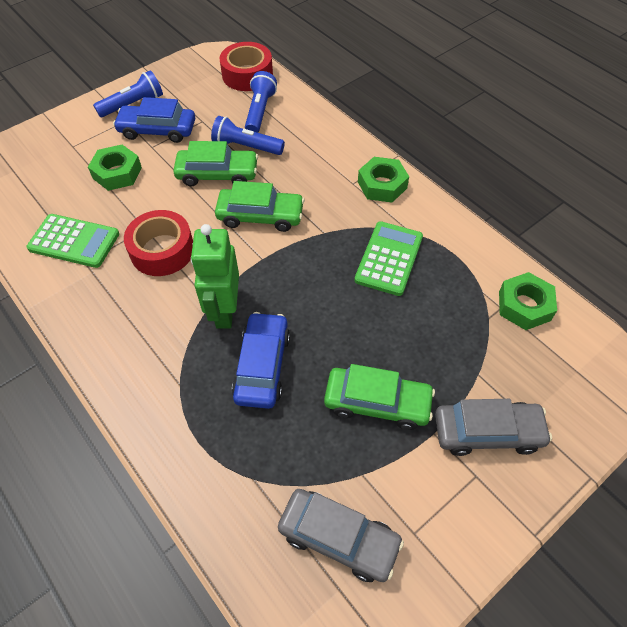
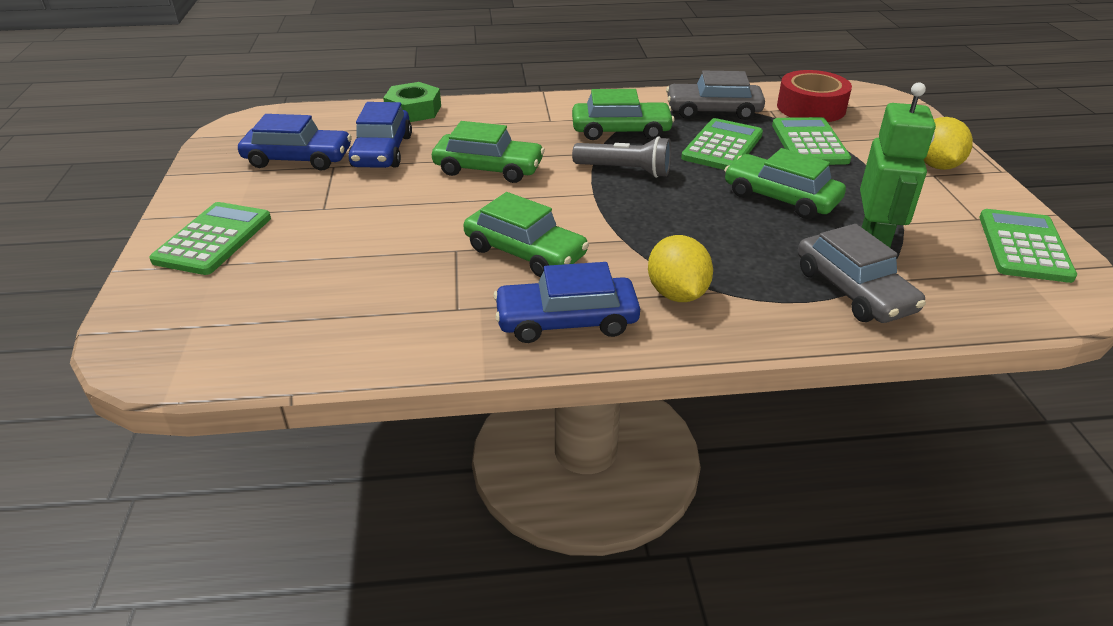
blue car: [113,97,195,143] [232,312,290,409] = 2 -> [238,114,352,171] [348,102,412,168] [493,262,640,343] = 3
blue flashlight: [93,70,163,117] [211,116,285,155] [245,71,277,133] = 3 -> none = 0
green calculator: [26,214,119,268] [354,221,423,296] = 2 -> [149,202,271,275] [681,118,763,170] [772,117,851,165] [979,209,1077,283] = 4
green car: [173,141,258,186] [215,181,305,232] [324,364,435,430] = 3 -> [432,121,545,183] [463,192,589,277] [572,89,675,140] [724,148,846,219] = 4
green nut: [88,145,142,191] [358,157,409,203] [499,272,557,330] = 3 -> [383,82,441,122] = 1
grey flashlight: none = 0 -> [572,136,671,178] = 1
red tape: [124,210,193,276] [219,42,273,91] = 2 -> [777,70,852,122] = 1
yellow lemon: none = 0 -> [648,235,713,302] [924,117,973,170] = 2

